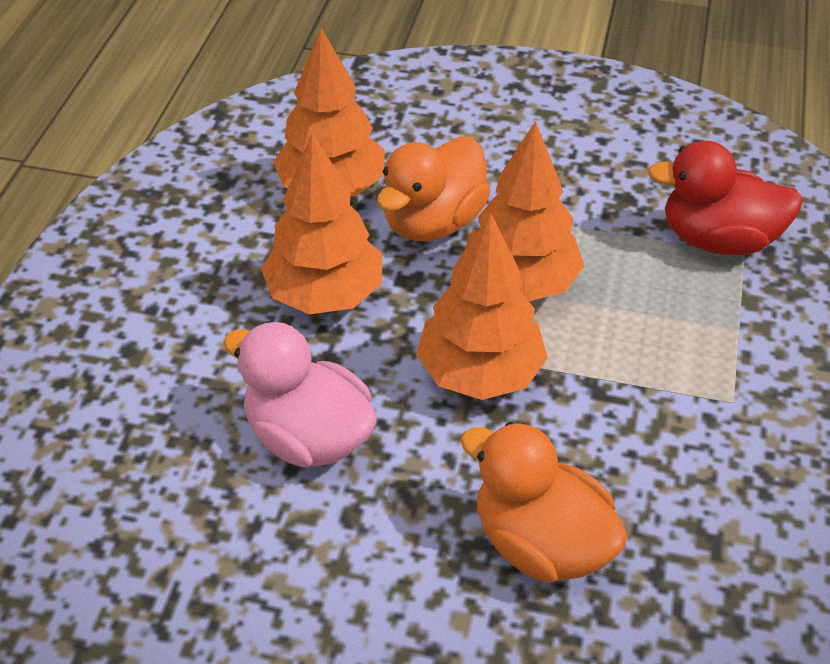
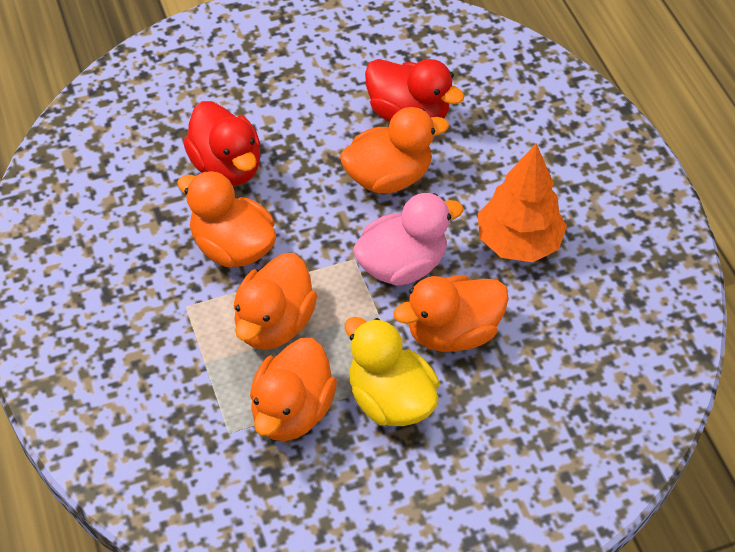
orange duck: [377,136,491,242] [460,422,628,583] = 2 -> [177,171,276,267] [234,253,317,350] [250,338,337,441] [340,107,449,194] [393,275,509,352] = 5
orange tree: [261,134,382,314] [273,28,385,197] [416,213,548,400] [465,121,584,301] = 4 -> [478,144,567,262] = 1
red duck: [648,141,803,255] = 1 -> [183,101,261,186] [365,59,464,122] = 2
yellow duck: none = 0 -> [345,317,439,426] = 1

